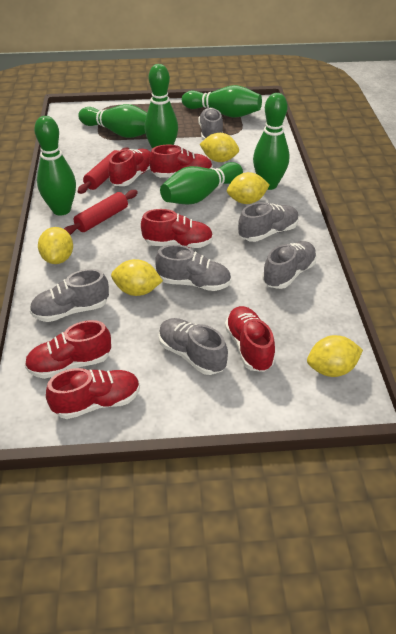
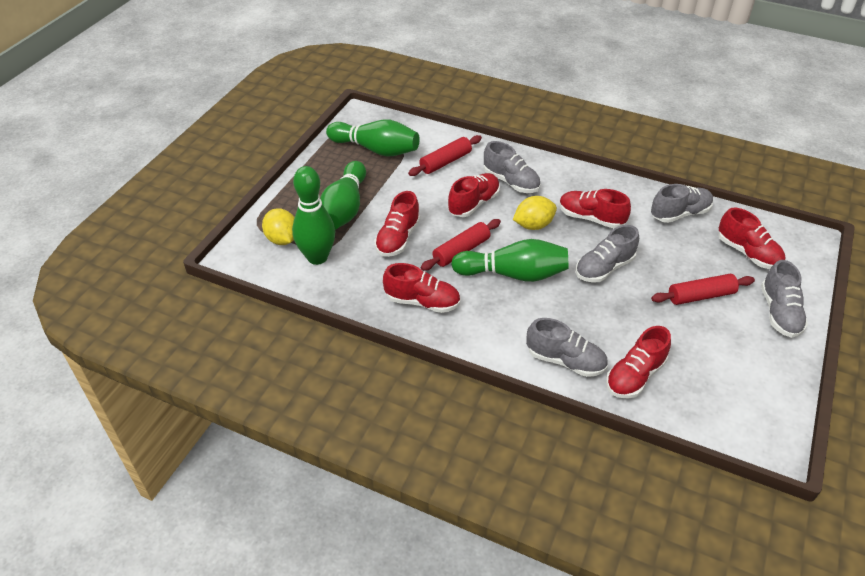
green bowling pin: [34,116,76,215] [78,104,147,138] [144,64,178,149] [160,162,243,205] [182,85,262,118] [253,93,289,190] = 6 -> [292,166,335,265] [320,161,366,230] [326,119,420,157] [451,239,568,282] = 4
grey shoe: [30,269,109,322] [155,245,231,291] [159,318,228,375] [198,107,223,140] [238,202,299,242] [263,241,317,289] = 6 -> [484,141,540,193] [526,318,608,377] [576,225,639,282] [651,184,713,223] [761,260,808,338] = 5
red rolling pin: [64,190,138,235] [78,147,129,194] = 2 -> [408,135,482,176] [421,219,501,271] [651,274,755,305] = 3
yellow lemon: [38,227,73,264] [111,259,163,296] [200,133,239,162] [227,172,270,204] [307,335,363,377] = 5 -> [262,208,295,245] [513,196,557,230] = 2

